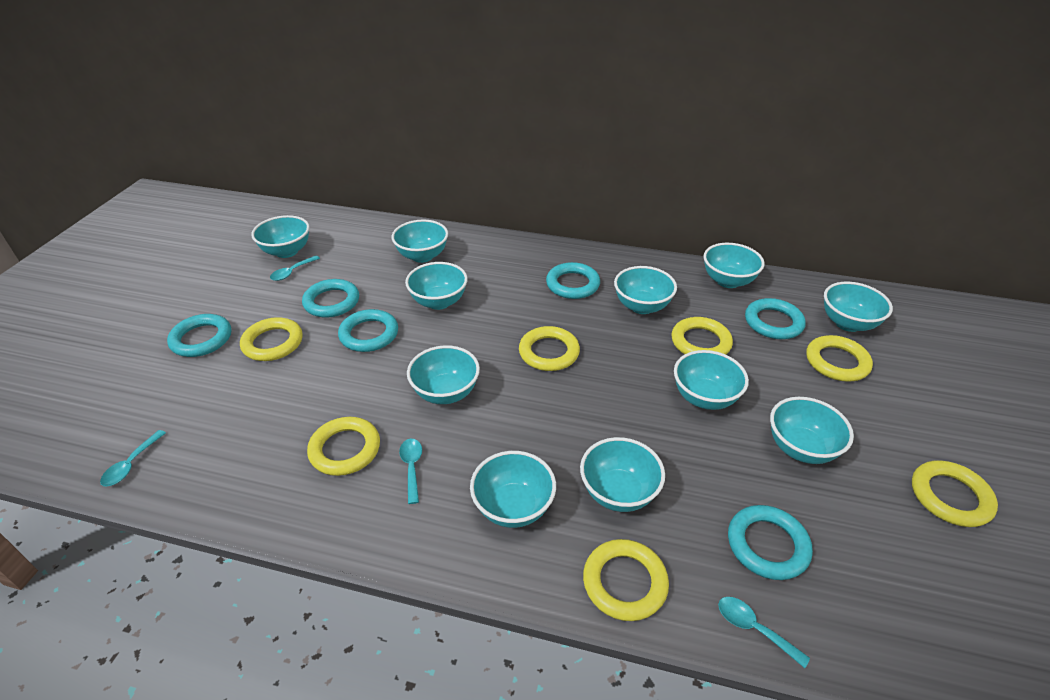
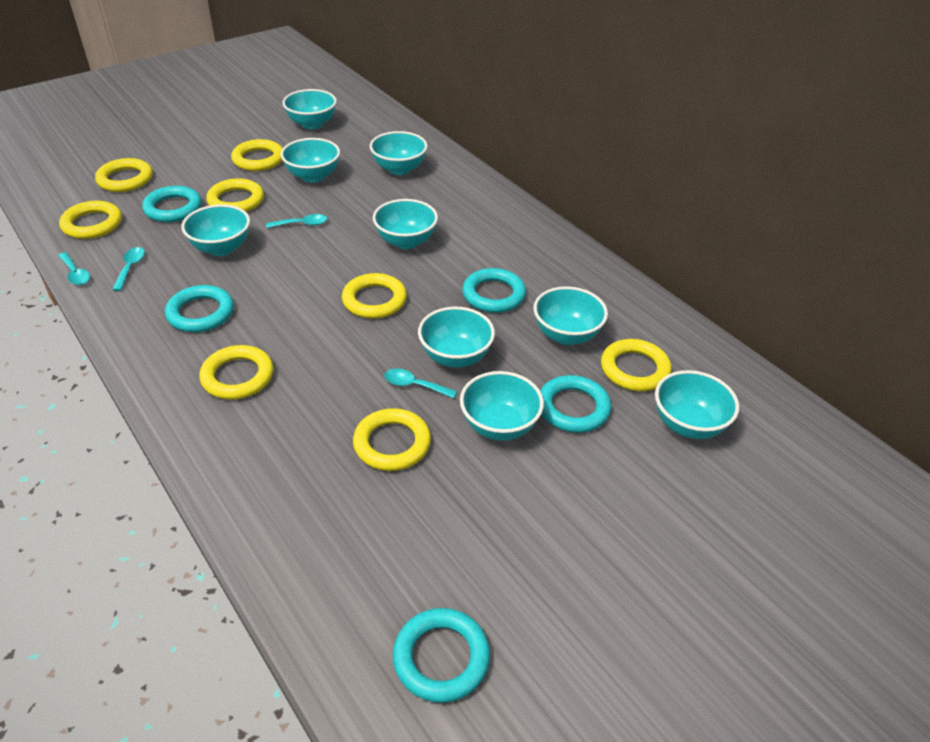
turquoise bowl: [252,215,310,258] [391,220,448,263] [405,262,468,310] [407,345,480,404] [470,451,556,528] [580,437,665,512] [614,266,677,314] [674,350,749,410] [703,243,765,288] [770,397,854,464] [824,282,893,332] = 11 -> [182,204,250,256] [281,138,340,183] [282,89,337,129] [370,131,428,175] [373,199,438,249] [418,307,495,368] [460,371,544,441] [534,286,608,345] [655,370,739,439] = 9
turquoise ring: [167,314,231,357] [302,279,359,317] [338,309,398,352] [546,262,600,299] [728,505,813,580] [745,298,806,339] = 6 -> [142,186,201,222] [165,285,234,332] [393,608,490,703] [462,268,526,313] [540,375,611,433] = 5
yellow ring: [240,317,303,361] [307,417,380,476] [519,326,580,371] [583,539,669,621] [671,317,733,355] [806,335,873,382] [912,460,998,527] = 7 -> [59,201,122,239] [95,158,153,192] [199,345,273,400] [206,178,264,212] [231,139,283,171] [342,273,407,319] [353,408,431,471] [601,339,671,391] = 8

